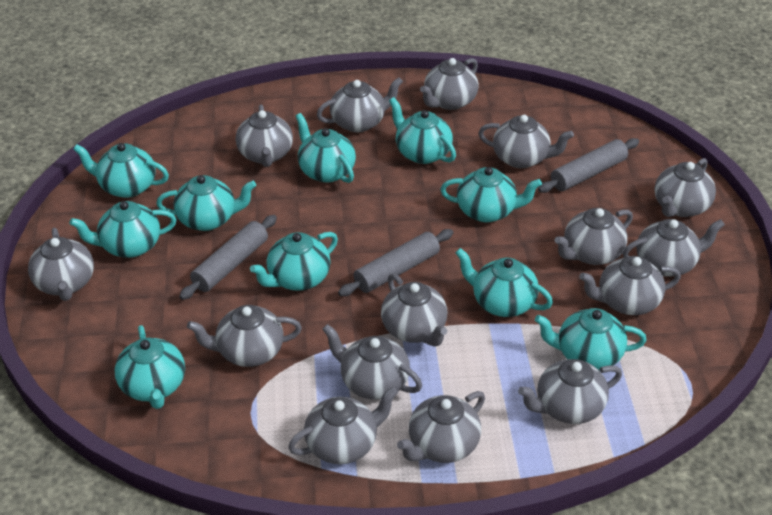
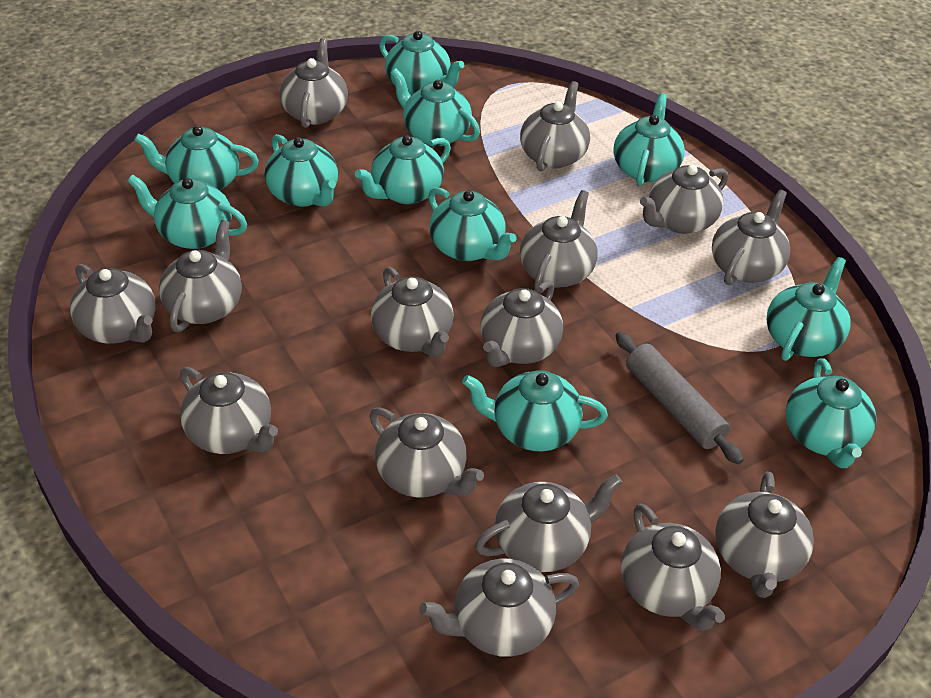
grey rolling pin: [179,215,277,300] [338,229,453,296] [538,138,639,193] = 3 -> [616,332,744,464] = 1
turquoise teapot: [69,201,176,258] [73,143,169,198] [115,325,185,409] [156,175,256,231] [250,232,338,291] [296,113,356,183] [389,97,456,164] [440,167,542,222] [455,248,553,317] [535,308,647,370] = 10 -> [128,175,247,249] [134,126,259,190] [264,134,338,207] [355,135,451,204] [379,31,465,95] [391,68,480,146] [428,187,517,261] [462,370,608,451] [613,93,685,186] [767,257,851,361] [785,358,877,468] = 11

